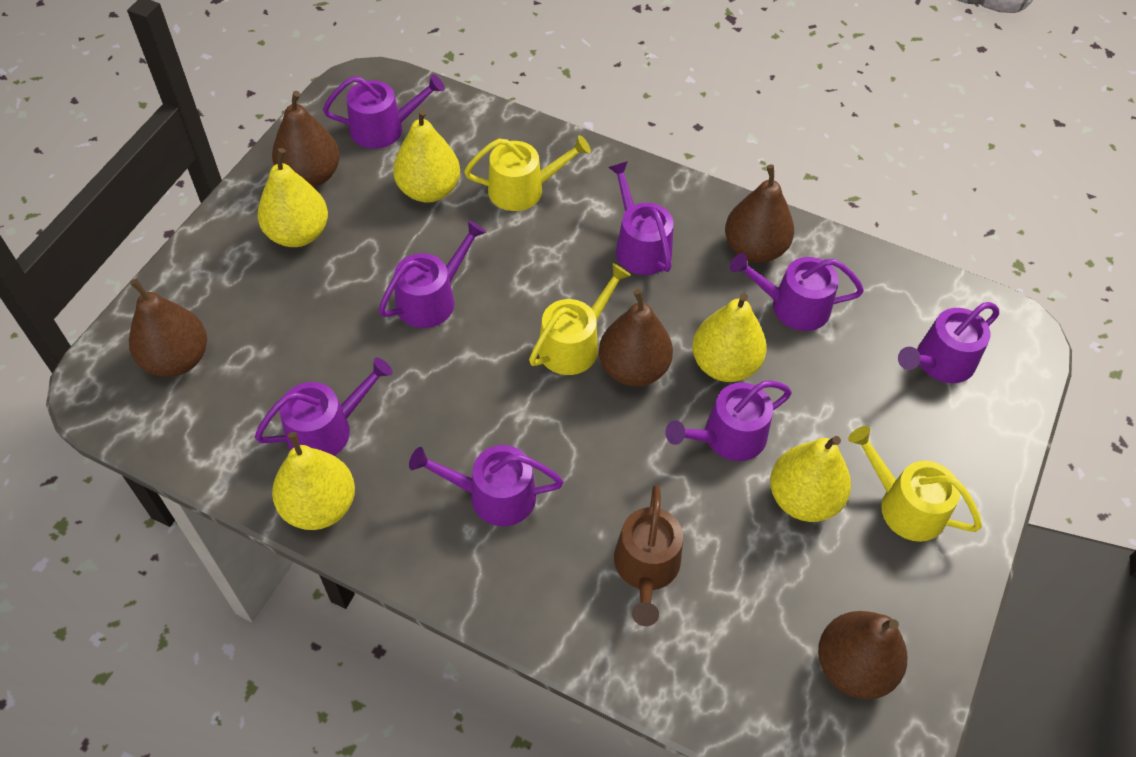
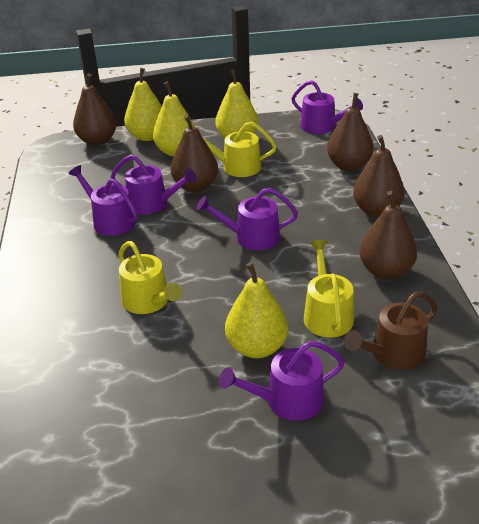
purple watering can: [255,358,393,456] [323,74,445,149] [379,220,486,328] [409,445,564,526] [608,161,674,275] [665,380,792,461] [730,253,864,331] [898,302,999,383] = 8 -> [68,165,137,236] [111,155,197,215] [196,188,298,250] [219,341,345,421] [292,80,363,134] = 5
yellow pear: [257,148,328,247] [272,432,355,530] [393,109,460,203] [692,293,767,382] [770,436,851,522] = 5 -> [124,68,162,141] [153,81,195,156] [216,69,258,138] [225,262,288,358] = 4

